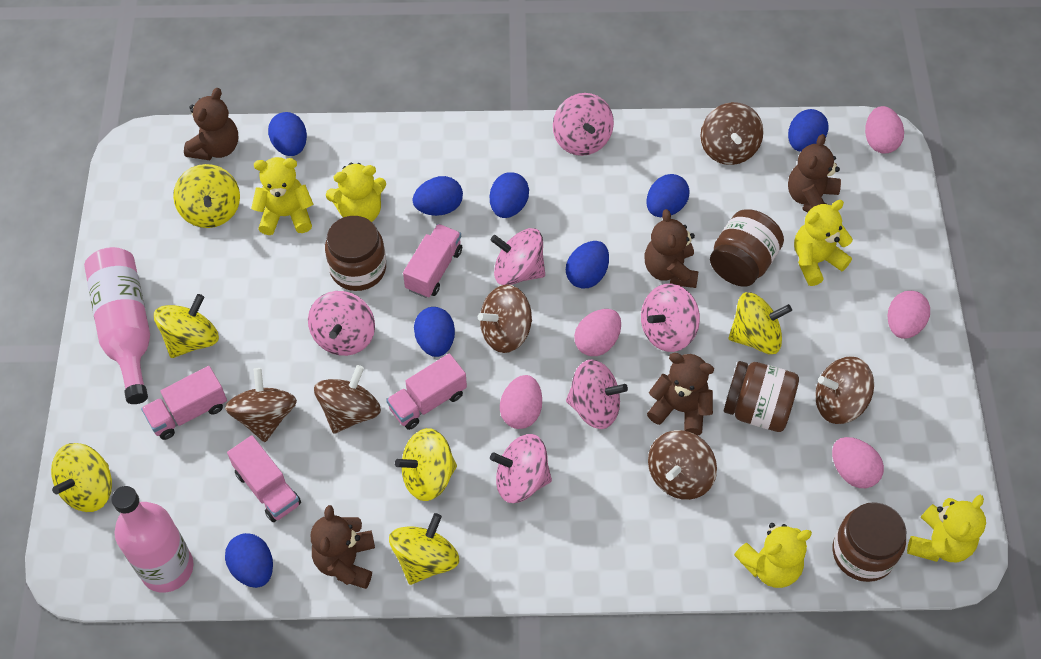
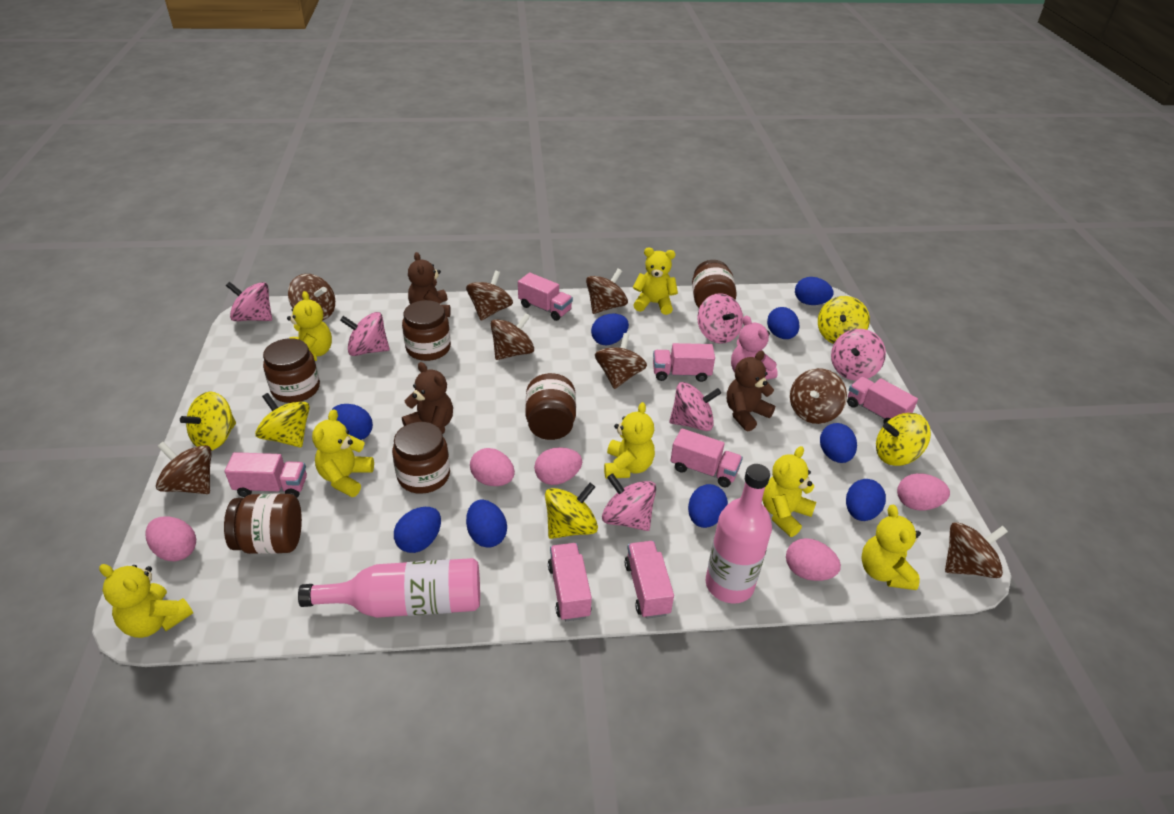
blue egg: [225,533,273,588] [268,112,307,156] [413,176,463,216] [414,307,455,357] [490,172,529,218] [566,241,609,289] [646,174,690,217] [788,109,829,152] = 8 -> [332,404,373,440] [394,507,441,553] [466,499,507,548] [591,314,629,345] [688,484,728,528] [767,307,800,339] [795,277,833,305] [820,423,857,463] [846,479,886,521] = 9
brown jar: [325,216,386,291] [710,209,784,287] [724,361,799,432] [833,502,906,582] = 4 -> [224,494,302,554] [263,338,320,403] [392,422,450,494] [402,300,451,361] [525,373,576,440] [692,260,737,308] = 6
brown spinning top: [225,368,297,442] [314,365,381,434] [478,284,532,353] [648,430,717,500] [700,102,764,165] [815,356,874,424] = 6 -> [156,442,212,494] [288,274,335,321] [466,270,513,321] [491,313,534,360] [586,268,628,314] [595,333,647,389] [790,368,847,424] [945,522,1008,578] = 8
brown teddy bear: [184,88,238,160] [311,505,375,589] [645,209,698,288] [647,353,714,435] [788,134,841,213] = 5 -> [402,362,453,434] [408,252,451,317] [727,351,775,431] = 3
pink teddy bear: none = 0 -> [731,316,778,380] = 1
pink truck: [141,366,227,440] [227,435,301,522] [386,353,467,430] [403,224,462,298] = 4 -> [225,452,307,498] [518,272,573,321] [548,543,592,621] [625,541,674,619] [653,343,715,382] [670,428,743,487] [847,377,918,423] = 7
yellow spinning top: [51,443,112,512] [154,294,219,358] [173,164,240,228] [389,513,459,585] [395,428,457,501] [729,292,792,354] = 6 -> [180,392,236,450] [255,393,310,448] [545,483,598,539] [818,296,870,344] [876,413,931,466] = 5
yellow teddy bear: [251,157,313,235] [326,163,386,222] [734,523,812,588] [794,200,853,286] [907,495,986,562] = 5 -> [99,564,193,638] [287,291,332,361] [312,409,374,497] [604,402,655,479] [633,248,678,315] [762,446,816,537] [861,505,921,590] = 7

